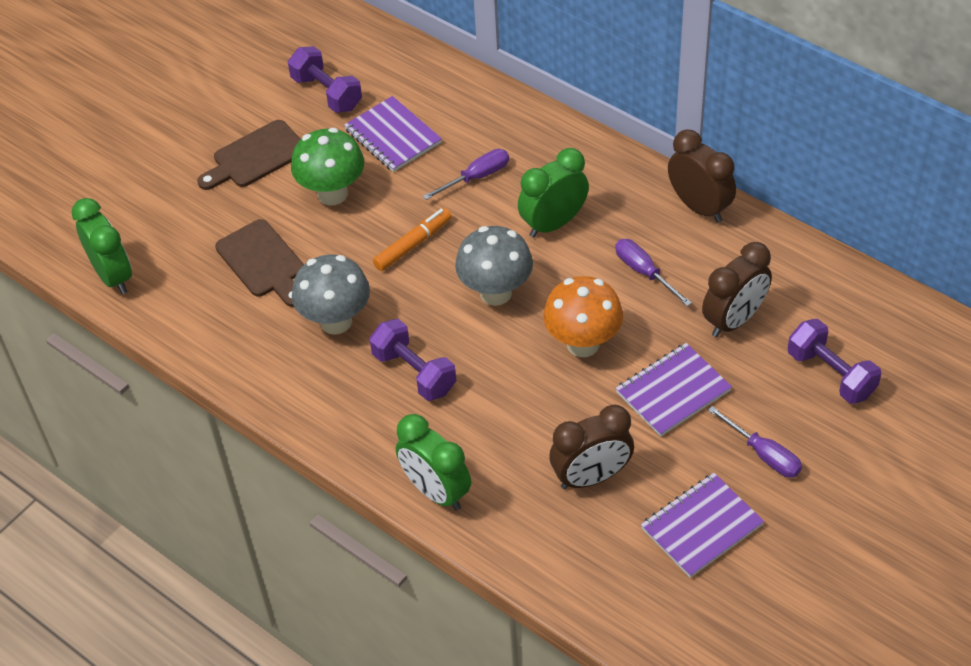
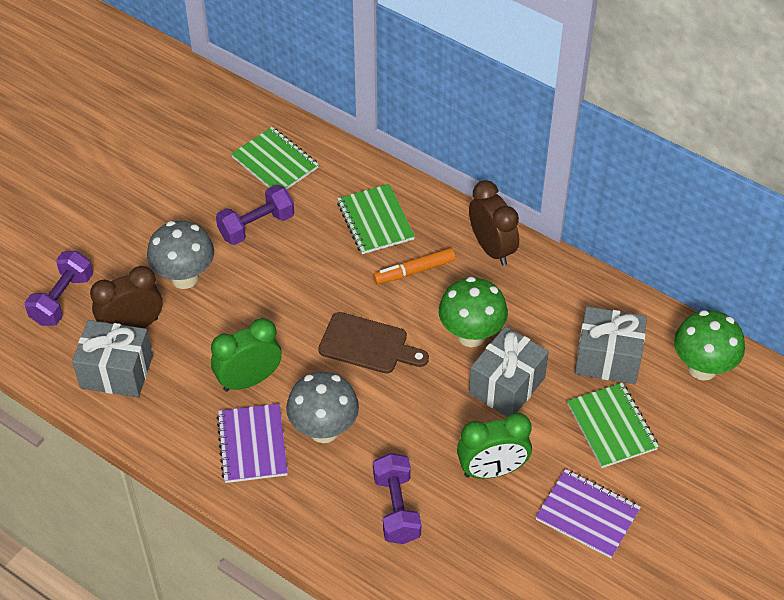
brown clock: [549,405,634,489] [668,130,736,223] [702,242,772,337] = 3 -> [90,266,162,328] [469,180,519,266] = 2
brown cutting board: [197,120,301,190] [215,219,304,307] = 2 -> [318,312,429,374] = 1
green clock: [71,198,132,294] [396,414,471,510] [518,148,589,238] = 3 -> [211,318,282,392] [457,413,532,479] = 2
green mushroom: [291,128,364,206] = 1 -> [439,277,508,347] [674,310,745,381] = 2
green notebook: none = 0 -> [231,127,319,189] [337,184,415,254] [567,383,659,468] = 3
grey gift: none = 0 -> [72,320,153,397] [469,326,549,416] [575,306,647,384] = 3
orange mushroom: [543,276,623,357] = 1 -> none = 0
purple notebook: [344,96,442,172] [616,343,732,437] [641,473,764,578] = 3 -> [216,403,288,483] [536,469,641,558] = 2
purple screwdriver: [423,149,509,200] [615,239,692,306] [708,406,802,478] = 3 -> none = 0

